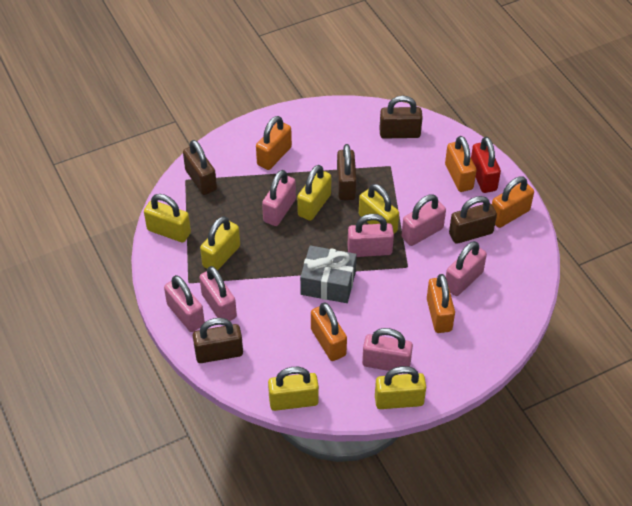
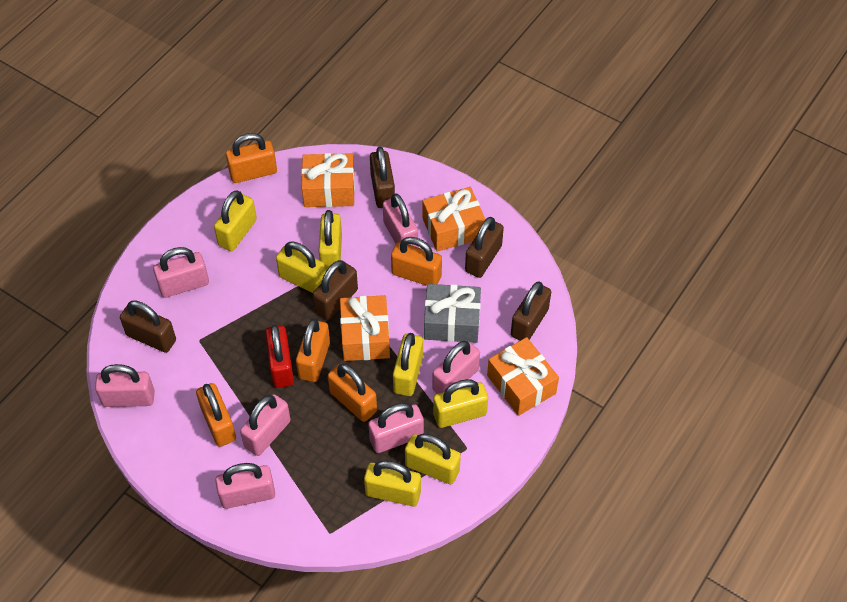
orange gift: none = 0 -> [301,153,355,207] [340,295,390,361] [423,187,486,252] [487,337,559,416] = 4
yellow padlock: [144,194,191,243] [200,216,240,271] [268,367,319,411] [297,165,331,221] [359,184,399,234] [375,366,426,409] = 6 -> [214,190,257,251] [276,242,326,293] [319,210,342,271] [364,460,421,507] [393,333,423,396] [405,434,461,484] [433,379,488,428] = 7

